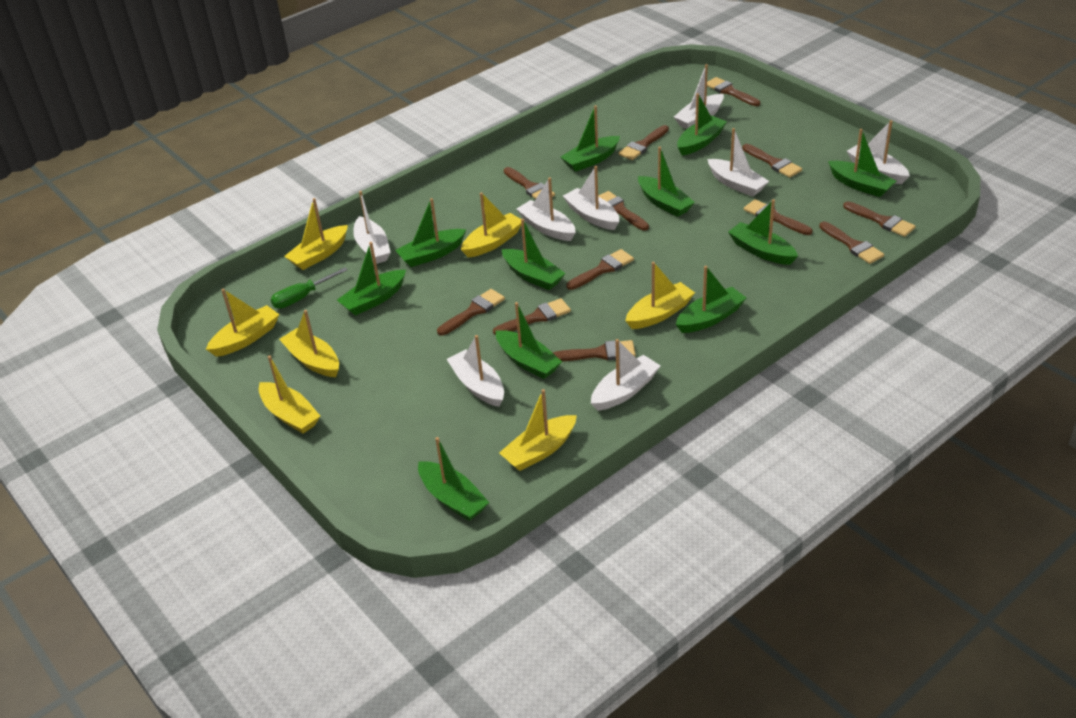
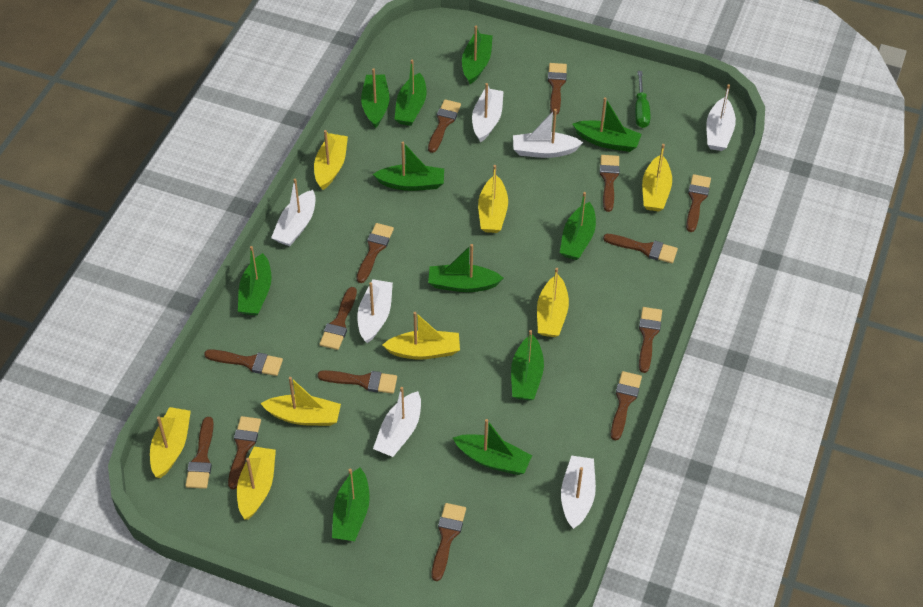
brown brush: [437,289,505,335] [493,298,571,335] [504,167,555,199] [552,340,636,361] [566,249,634,290] [598,191,649,231] [618,125,669,160] [707,77,760,106] [743,144,802,178] [744,199,812,235] [819,221,884,264] [843,201,916,237] = 12 -> [185,417,214,489] [204,349,283,376] [228,416,261,489] [317,370,397,394] [319,287,357,350] [357,223,394,283] [428,99,461,153] [432,503,466,581] [548,63,567,115] [600,155,620,212] [603,234,678,263] [611,371,642,440] [639,307,662,373] [686,174,711,232] = 14
white boat: [353,191,391,264] [447,335,504,407] [517,177,576,241] [563,166,619,230] [591,339,661,411] [674,64,724,129] [707,128,769,197] [847,120,910,184] = 8 -> [271,179,316,246] [357,279,393,343] [373,387,421,457] [472,83,504,142] [513,109,583,158] [561,456,596,529] [706,84,736,151] = 7
yellow boat: [206,289,279,357] [259,355,320,434] [279,310,339,377] [284,198,348,270] [461,192,521,258] [499,389,577,471] [625,262,695,329] = 7 -> [150,407,191,478] [237,447,276,520] [260,377,341,426] [314,130,348,190] [382,312,460,360] [478,165,508,233] [537,268,569,337] [642,144,672,212] = 8

